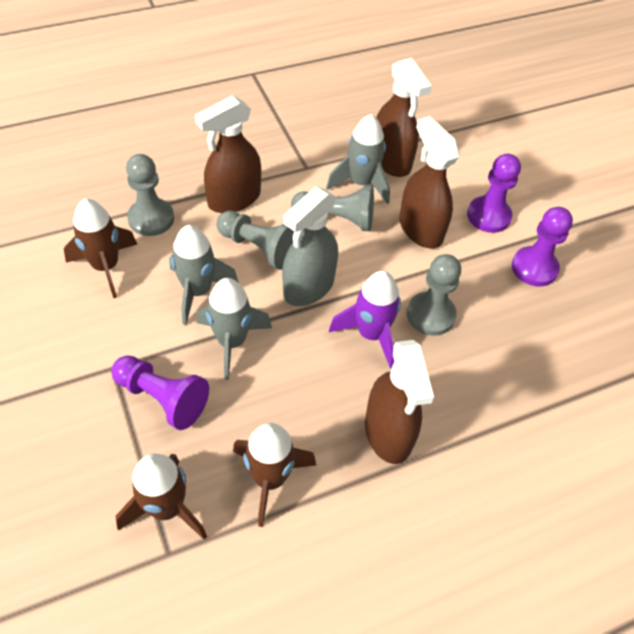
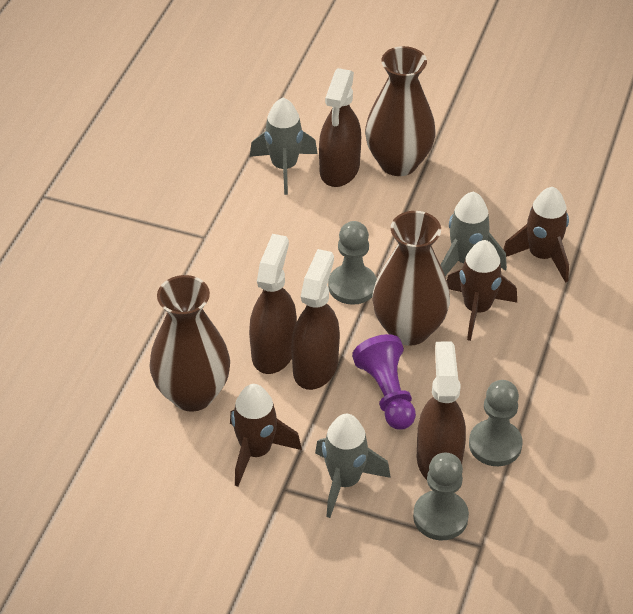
brown vase: none = 0 -> [149,275,230,412] [365,46,436,176] [372,211,450,346] = 3
grey pawn: [126,154,174,236] [216,211,294,270] [291,185,374,231] [407,254,461,336] = 4 -> [328,221,377,305] [413,453,469,540] [469,380,523,466] = 3
grey spray bottle: [282,187,338,306] = 1 -> none = 0
purple pawn: [111,355,209,430] [467,153,521,233] [512,207,573,286] = 3 -> [352,334,416,430] = 1
purple rocket: [329,271,401,369] = 1 -> none = 0

